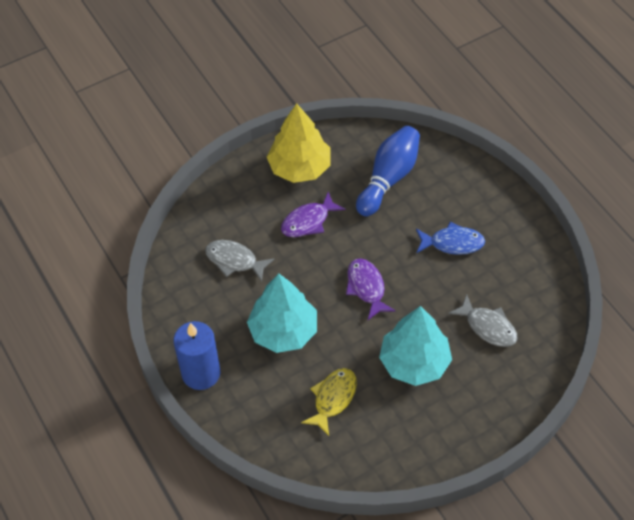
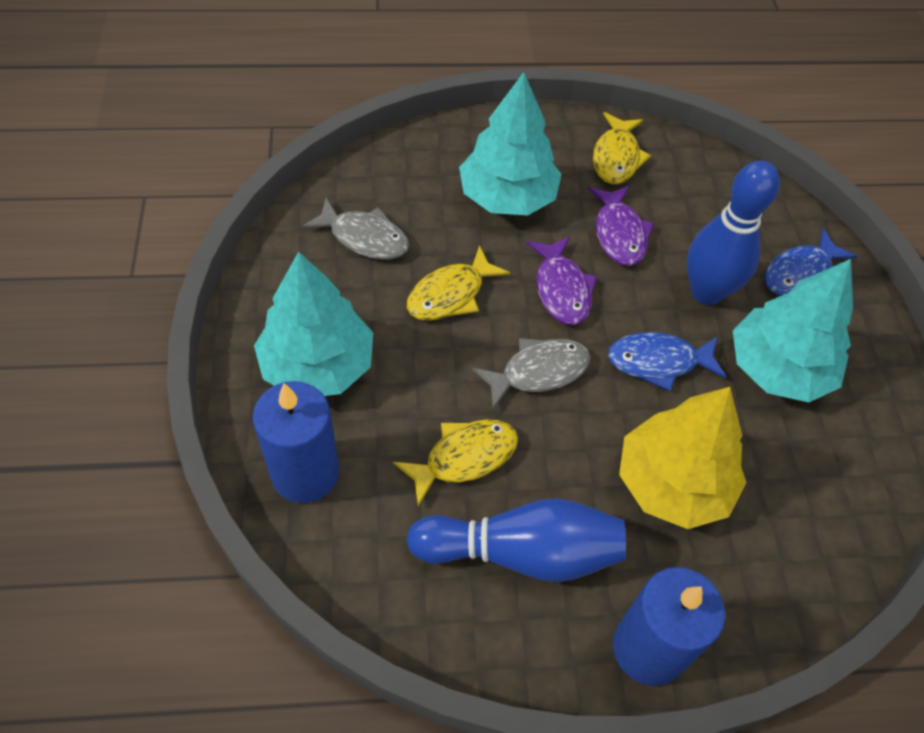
blue bowling pin: [356,126,420,216] = 1 -> [407,498,626,582] [687,161,780,305] = 2
blue candle: [173,321,221,390] = 1 -> [253,381,339,503] [613,567,725,686] = 2
blue fish: [416,222,485,255] = 1 -> [608,332,726,391] [764,229,857,296] = 2
turquoise tree: [247,273,317,353] [379,306,452,386] = 2 -> [254,252,373,396] [459,72,562,216] [733,259,853,402] = 3
yellow fish: [301,368,357,436] = 1 -> [393,420,518,506] [407,245,510,321] [593,112,651,184] = 3

